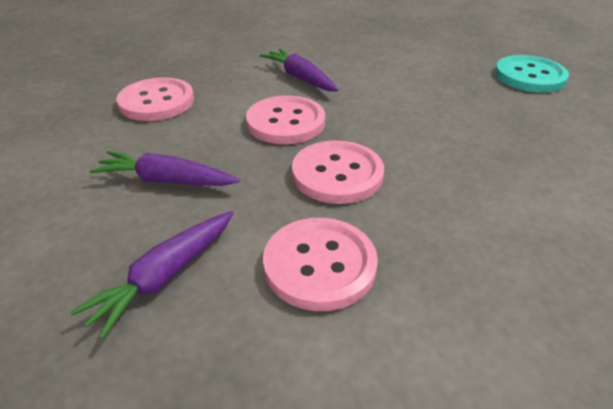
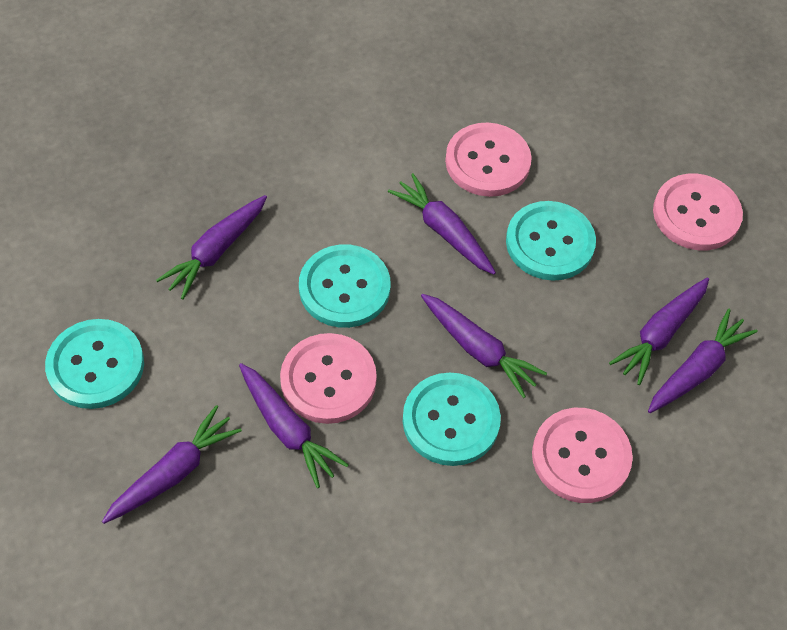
purple carrot: [70,211,233,339] [90,151,240,186] [260,48,338,91] = 3 -> [102,405,242,524] [156,195,267,300] [239,363,349,488] [388,173,496,274] [421,294,547,398] [609,278,709,385] [648,309,758,413] = 7
turquoise button: [495,55,569,93] = 1 -> [45,319,144,409] [299,244,390,328] [403,373,501,466] [506,201,596,281] = 4

